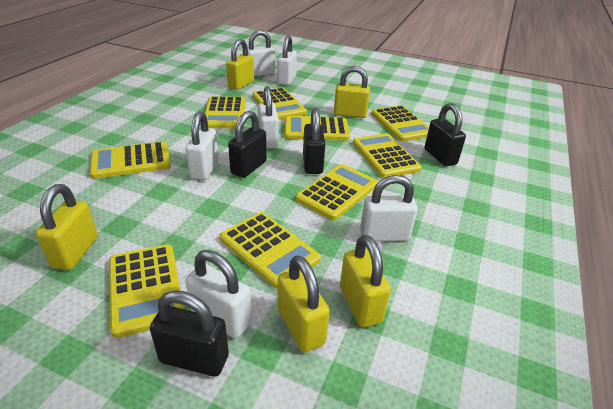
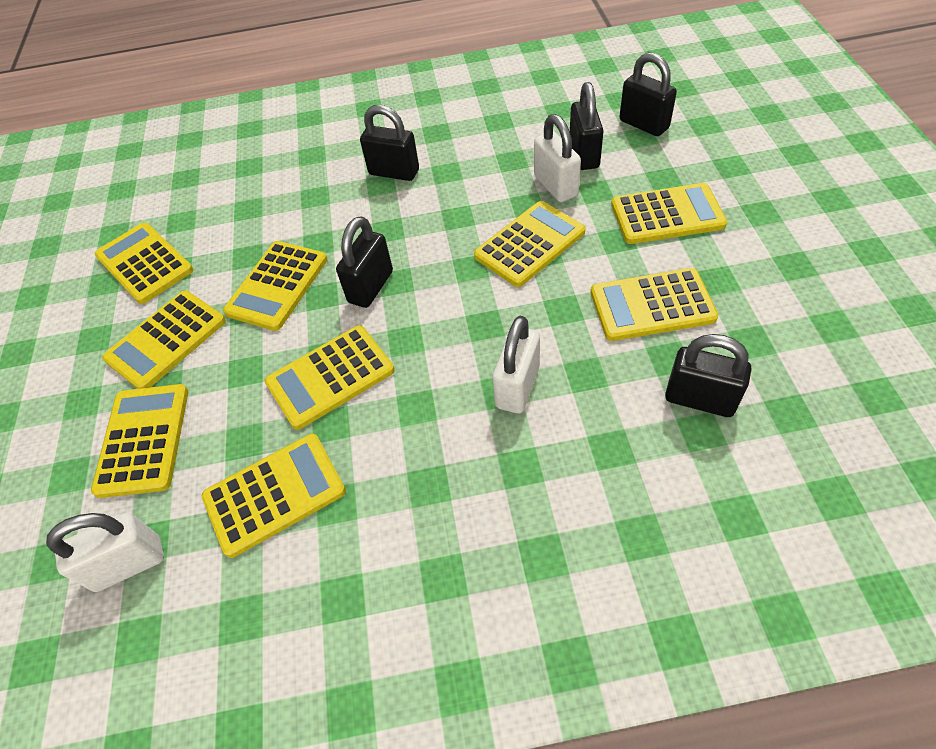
black padlock: [150,290,229,377] [228,111,267,178] [303,108,325,174] [425,103,466,166] = 4 -> [336,216,393,308] [360,105,419,181] [570,82,604,170] [619,52,677,136] [665,334,752,417] = 5
white padlock: [185,111,218,180] [185,250,252,338] [248,30,275,76] [258,86,279,149] [277,36,297,85] [360,175,418,242] = 6 -> [46,513,164,592] [493,316,540,413] [534,114,581,202] = 3
yellow padlock: [36,184,98,270] [226,39,254,90] [278,255,330,352] [334,66,370,118] [340,235,391,328] = 5 -> none = 0

